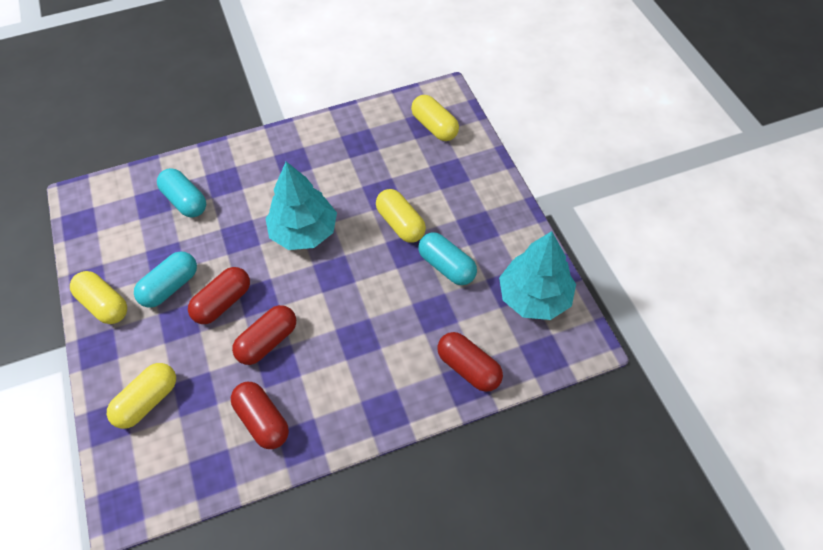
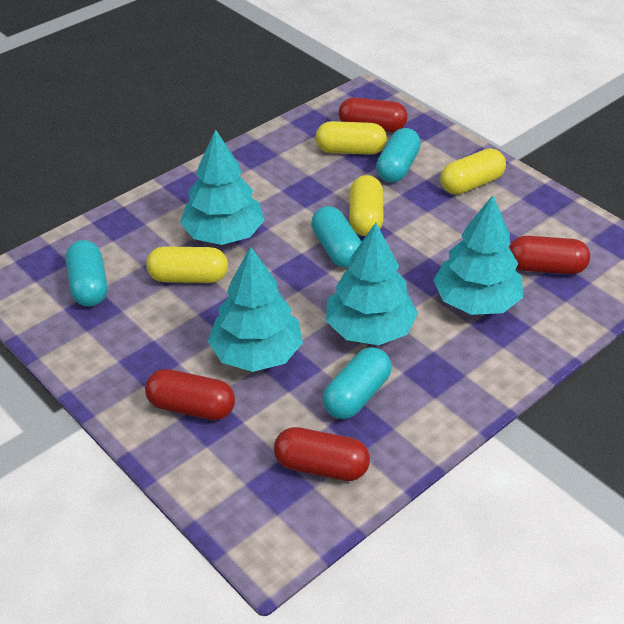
turquoise capsule: [134,251,197,308] [157,168,206,217] [418,232,477,285] = 3 -> [66,240,107,307] [311,206,361,268] [323,347,392,419] [376,128,421,183] = 4
turquoise tree: [265,162,337,250] [499,231,576,320] = 2 -> [180,129,265,245] [208,247,303,372] [326,223,418,345] [433,195,523,315] = 4

